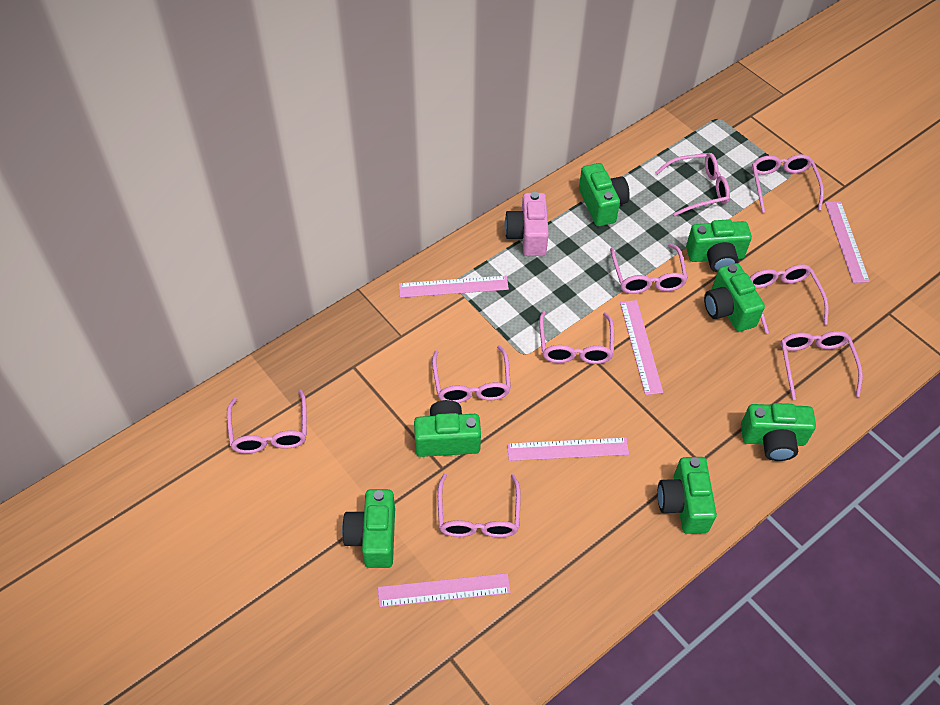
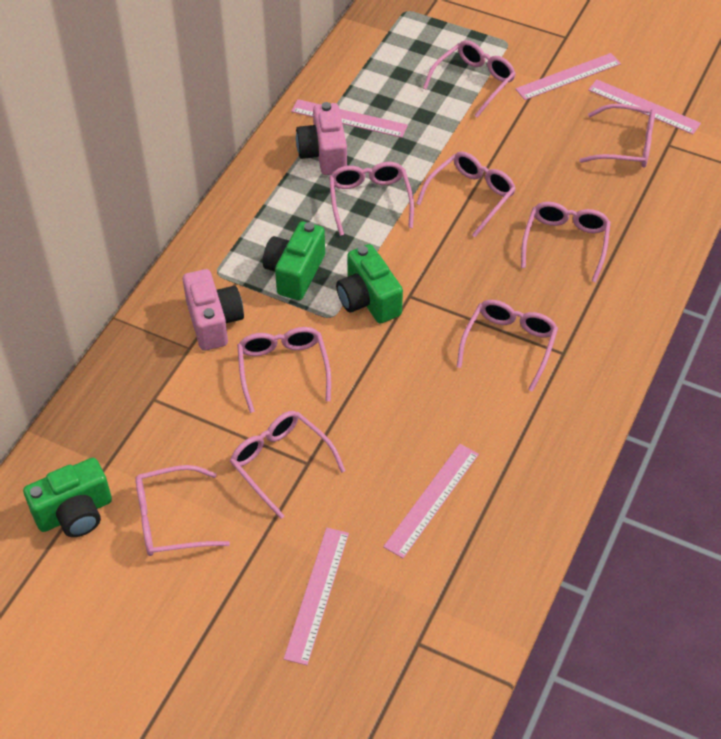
green camera: [342,489,395,568] [414,400,481,457] [579,163,630,226] [658,457,717,534] [686,219,752,272] [704,263,765,332] [741,403,816,461] = 7 -> [23,458,112,537] [263,221,325,300] [336,244,403,324] = 3
pink camera: [505,192,549,256] = 1 -> [183,269,244,351] [296,102,347,175] = 2

